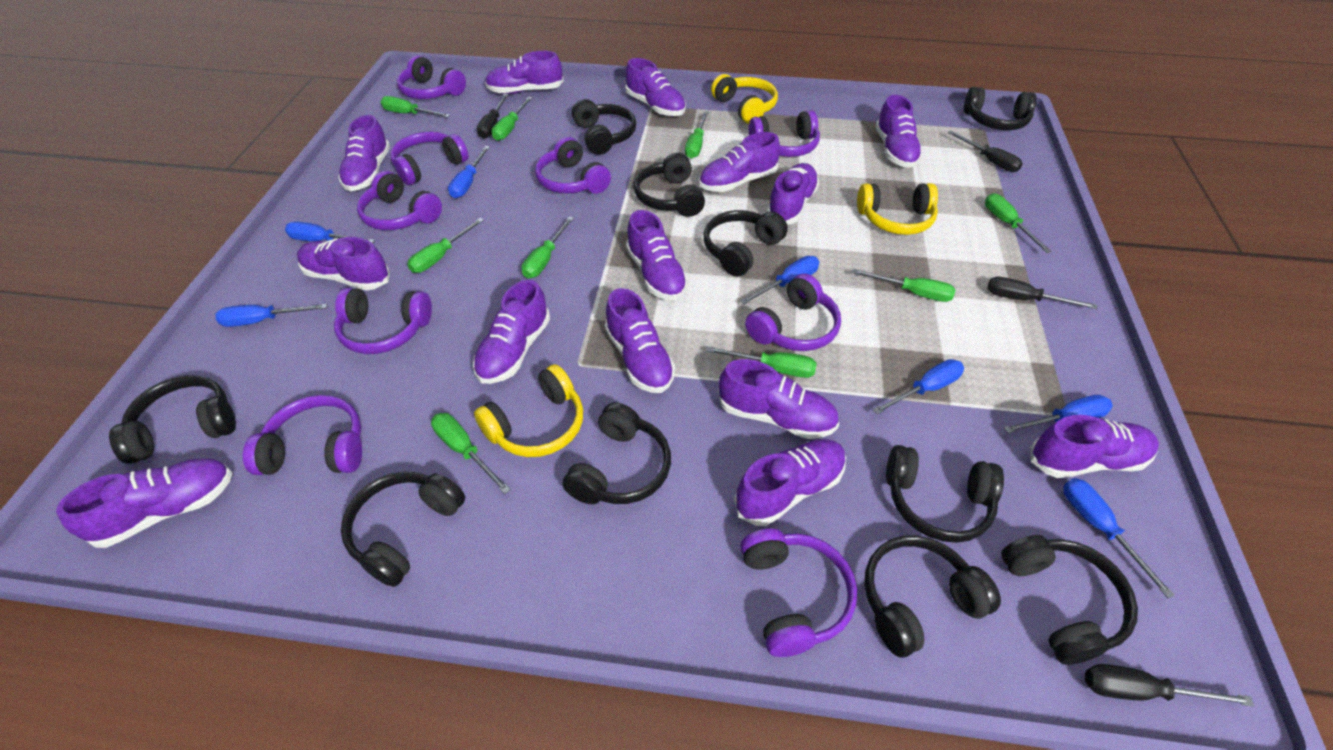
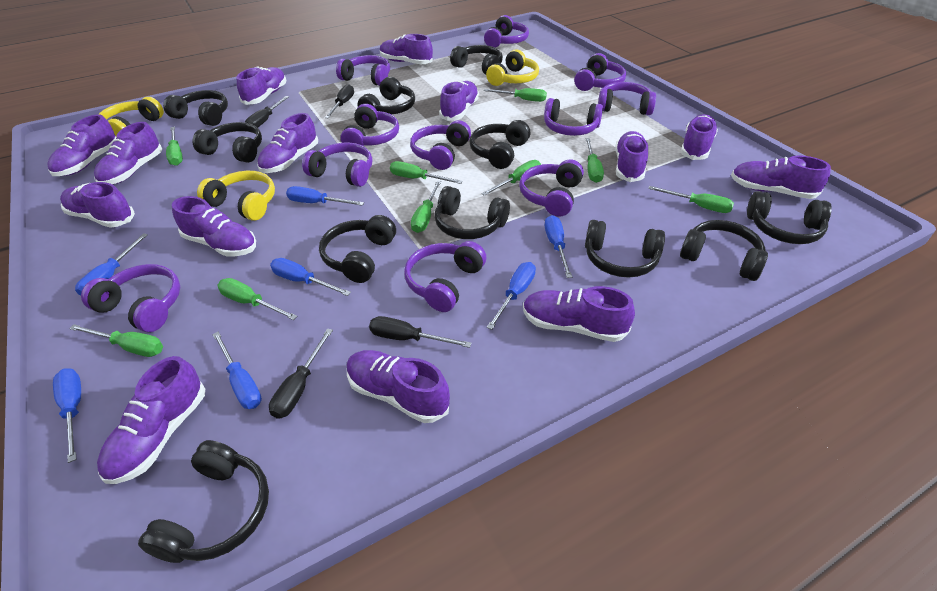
black headphones: [109,375,236,464] [341,472,465,587] [563,402,671,504] [572,99,636,155] [634,153,705,217] [704,210,788,276] [864,535,1001,657] [886,445,1004,543] [964,87,1037,130] [1001,535,1138,665] = 10 -> [138,440,269,563] [163,90,228,126] [192,122,262,163] [319,215,396,283] [357,77,415,114] [435,186,510,239] [450,45,503,75] [470,120,530,169] [585,220,665,278] [680,220,768,281] [747,191,832,244] = 11
purple headphones: [243,395,362,475] [334,288,432,354] [357,171,442,230] [390,132,469,185] [397,55,466,99] [535,137,611,194] [740,529,857,657] [745,274,841,351] [749,110,820,157] = 9 -> [81,264,180,332] [302,143,372,187] [336,55,390,86] [341,104,399,146] [404,241,486,312] [410,120,471,170] [484,15,529,48] [519,159,584,217] [544,98,603,136] [574,53,626,91] [598,82,656,115] = 11

